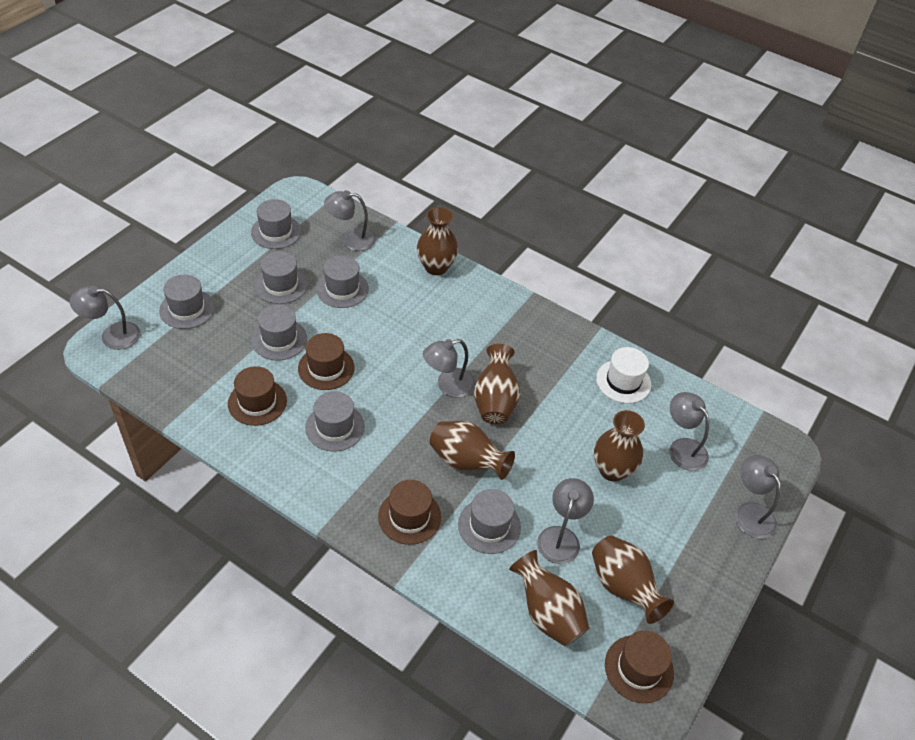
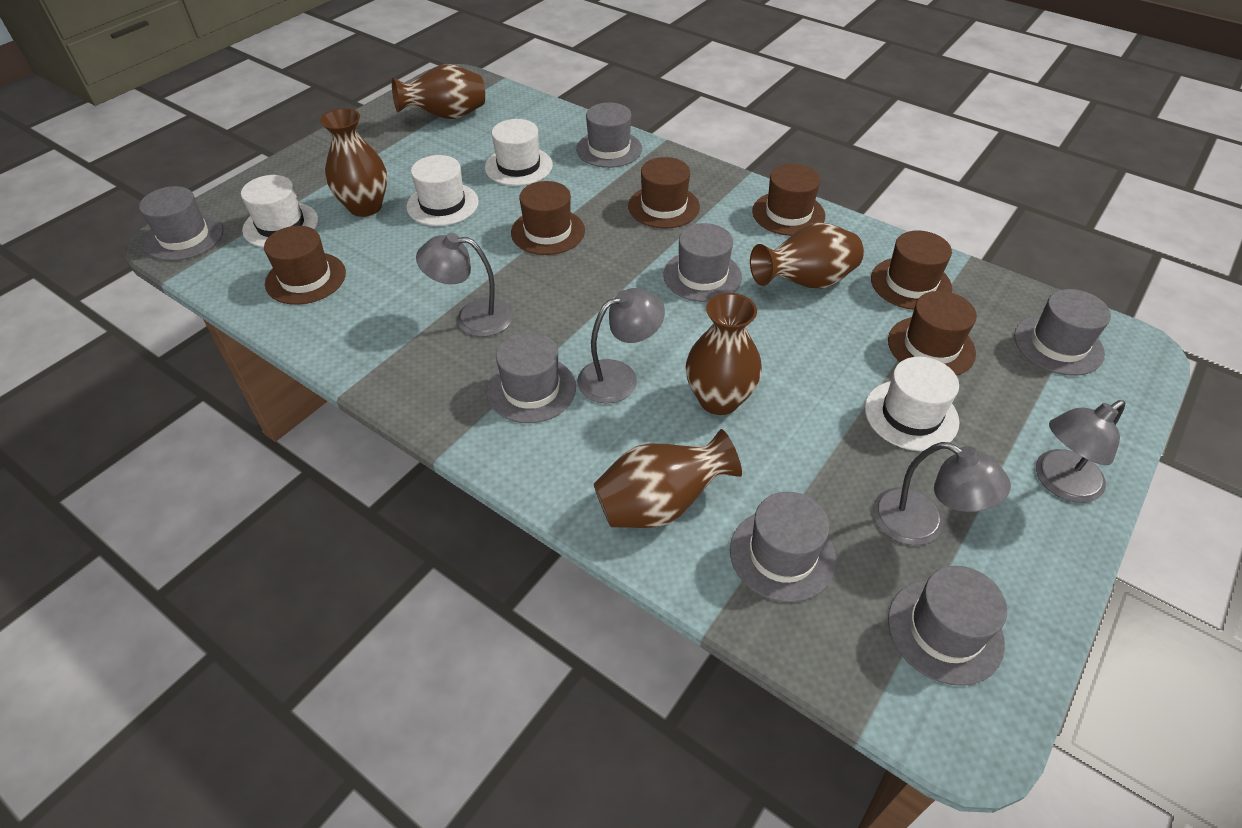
brown hat: [228,366,287,426] [298,333,355,390] [378,480,441,545] [605,631,674,703] = 4 -> [264,226,346,305] [511,181,585,255] [628,157,700,228] [752,164,825,236] [871,231,952,310] [888,291,977,376] = 6
brown vase: [417,207,458,275] [430,421,515,480] [474,344,520,424] [509,550,589,646] [592,536,674,624] [594,410,645,482] = 6 -> [320,108,387,217] [392,64,485,119] [594,429,742,528] [686,293,762,415] [750,223,864,289] = 5
grey lamp: [70,286,141,350] [324,190,376,251] [423,339,475,398] [537,478,594,564] [669,392,709,471] [735,455,781,539] = 6 -> [416,233,513,337] [577,288,665,403] [873,442,1011,545] [1036,400,1125,503] = 4
white hat: [596,347,651,403] = 1 -> [241,175,318,248] [406,155,479,226] [485,119,553,186] [865,357,959,451] = 4

